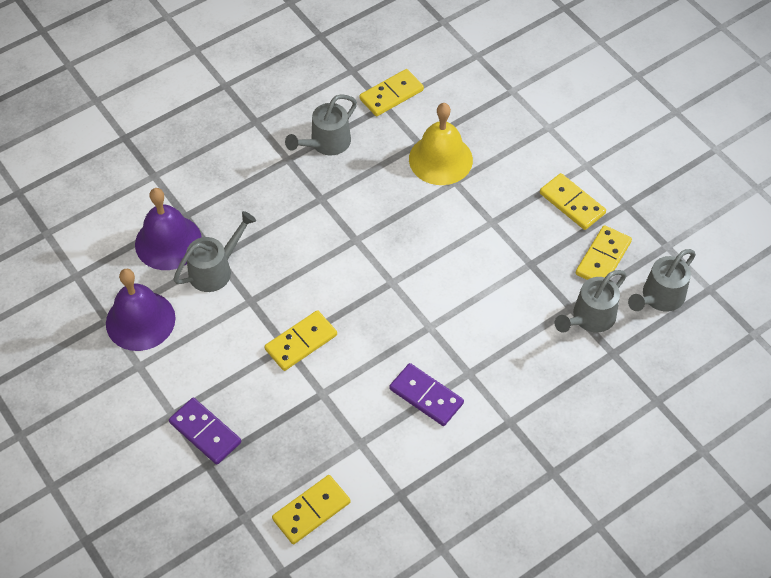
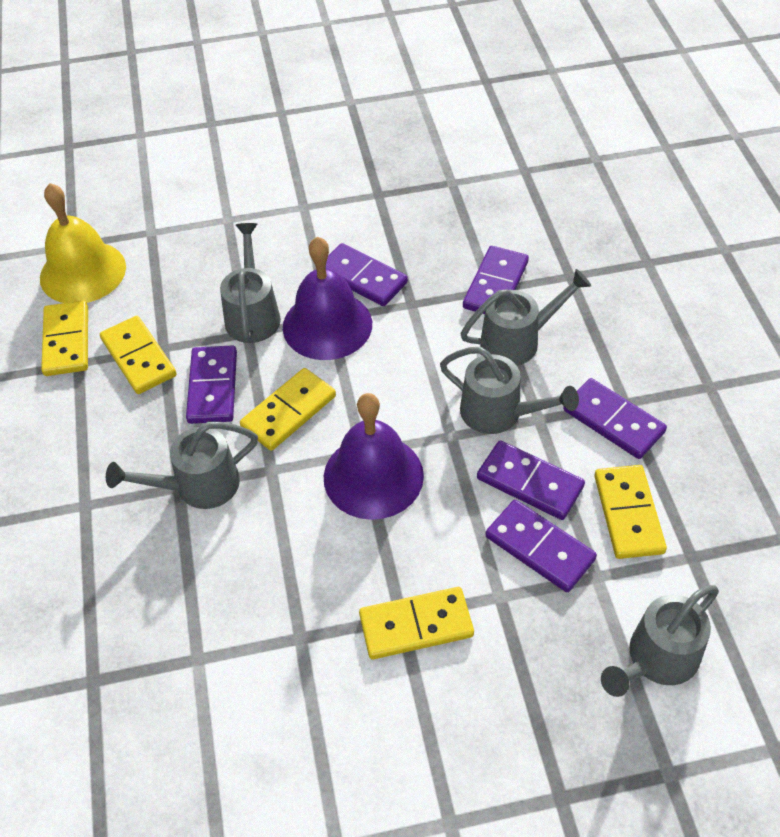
grey watering can: [173,211,256,292] [285,94,357,155] [555,270,627,333] [628,249,696,312] = 4 -> [106,422,258,509] [220,223,281,343] [440,347,579,434] [460,269,591,366] [601,585,719,697] = 5
purple domino: [169,398,241,465] [389,363,464,426] = 2 -> [186,345,237,424] [326,243,408,306] [463,246,529,314] [477,441,585,520] [485,500,597,592] [563,378,667,459] = 6

